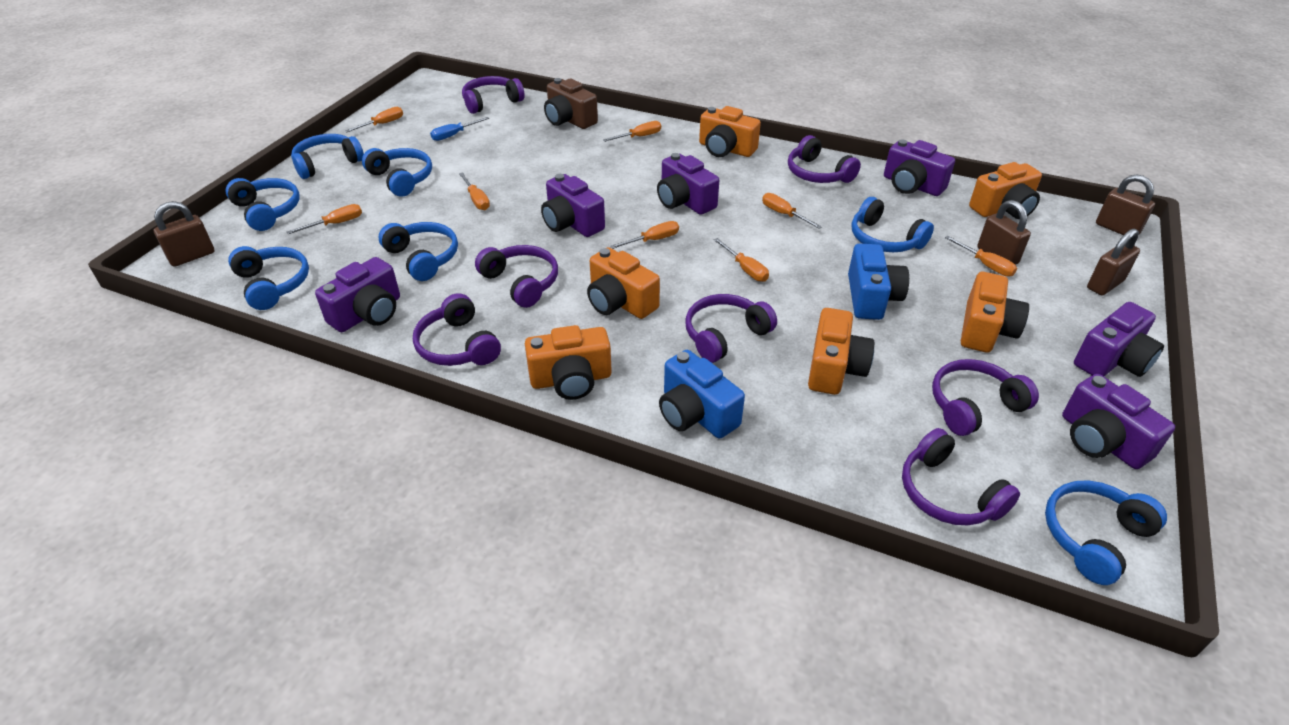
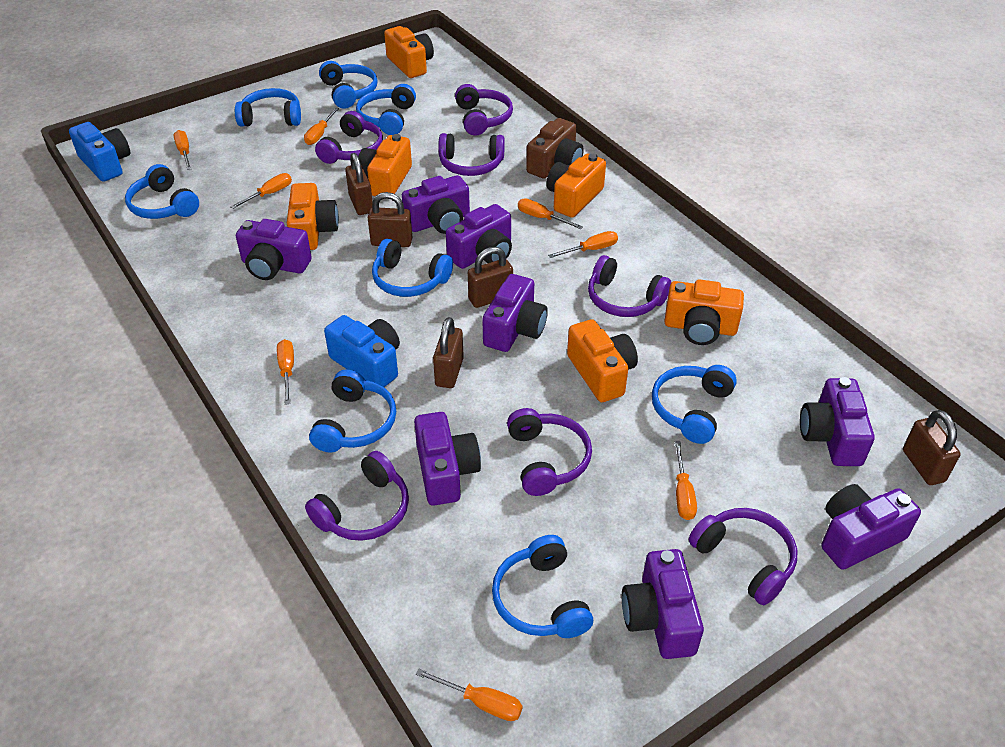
blue headphones: [226,178,300,231] [228,246,309,310] [291,134,364,179] [362,148,432,196] [379,222,458,281] [851,197,934,252] [1045,480,1167,585] = 7 -> [125,164,199,219] [235,88,301,127] [309,370,396,453] [319,61,378,109] [356,84,416,135] [372,239,453,297] [492,535,593,638] [652,365,737,444] = 8
blue screwdriver: [430,117,489,141] = 1 -> none = 0
brown padlock: [154,201,214,267] [977,200,1031,265] [1087,228,1140,295] [1096,174,1155,235] = 4 -> [345,153,373,215] [368,192,412,247] [433,317,464,388] [468,247,513,308] [903,410,961,485] = 5
purple camera: [315,257,400,332] [541,174,605,237] [657,153,719,215] [884,139,955,196] [1062,374,1175,469] [1074,302,1164,377] = 6 -> [236,219,312,280] [402,175,470,234] [414,412,481,506] [446,204,512,269] [482,274,548,352] [622,549,704,659] [800,377,875,466] [822,484,921,570] = 8

